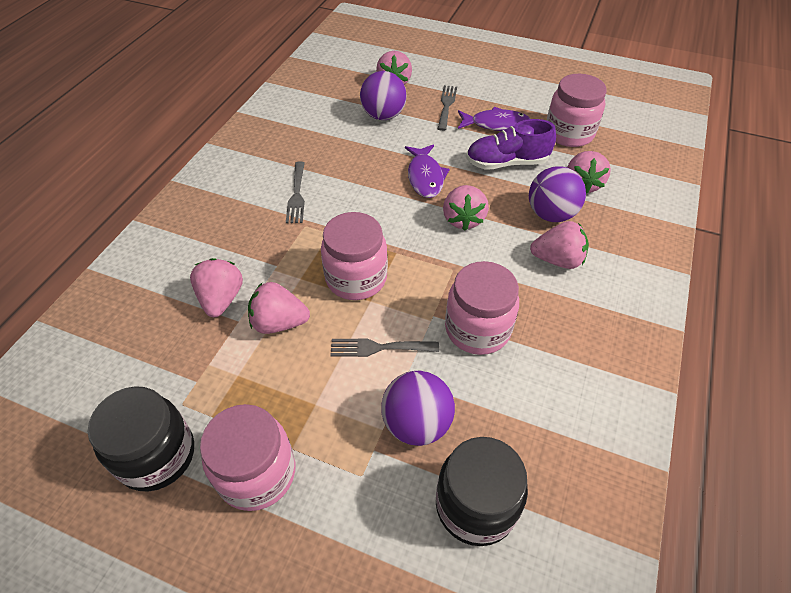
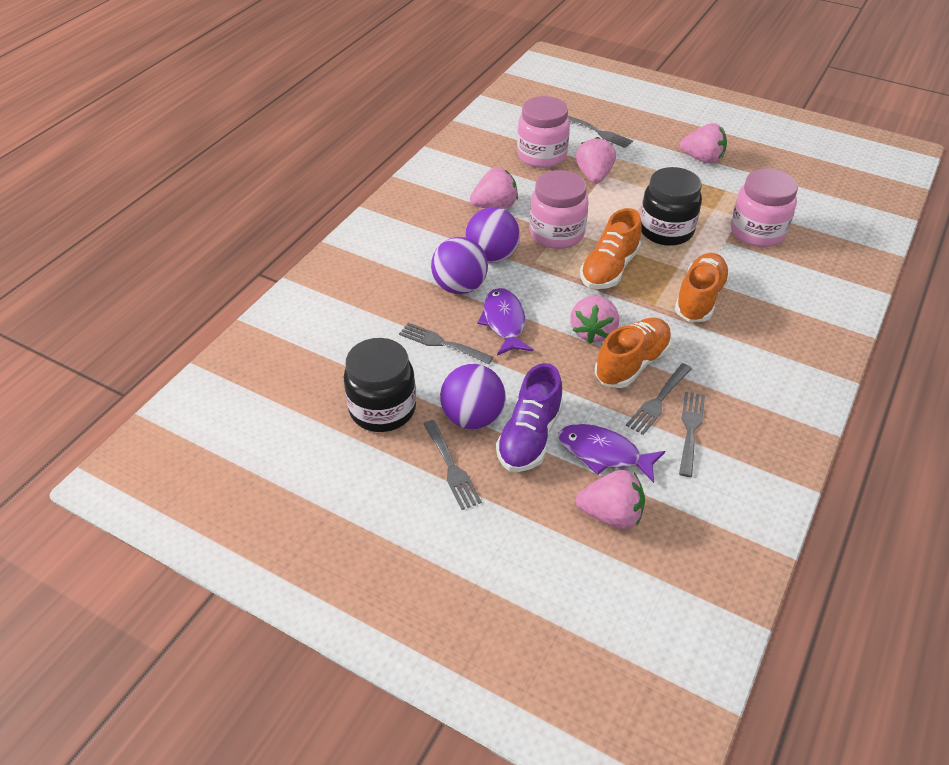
grey fork: [286,161,305,223] [330,339,439,357] [438,85,457,131] = 3 -> [399,323,493,364] [423,420,482,510] [568,116,633,148] [626,363,692,435] [679,392,705,477] = 5
orange shoe: none = 0 -> [580,208,642,289] [595,318,672,388] [675,253,730,322] = 3
pink jar: [200,404,295,511] [321,212,388,300] [445,261,519,355] [547,74,607,147] = 4 -> [517,96,570,168] [530,170,588,249] [731,169,798,247] = 3
pink strawberry: [190,258,243,317] [248,282,310,334] [376,51,412,85] [443,185,489,231] [530,221,589,269] [567,151,611,194] = 6 -> [470,167,518,209] [570,295,619,343] [576,137,616,183] [576,470,645,529] [680,123,727,164] = 5

